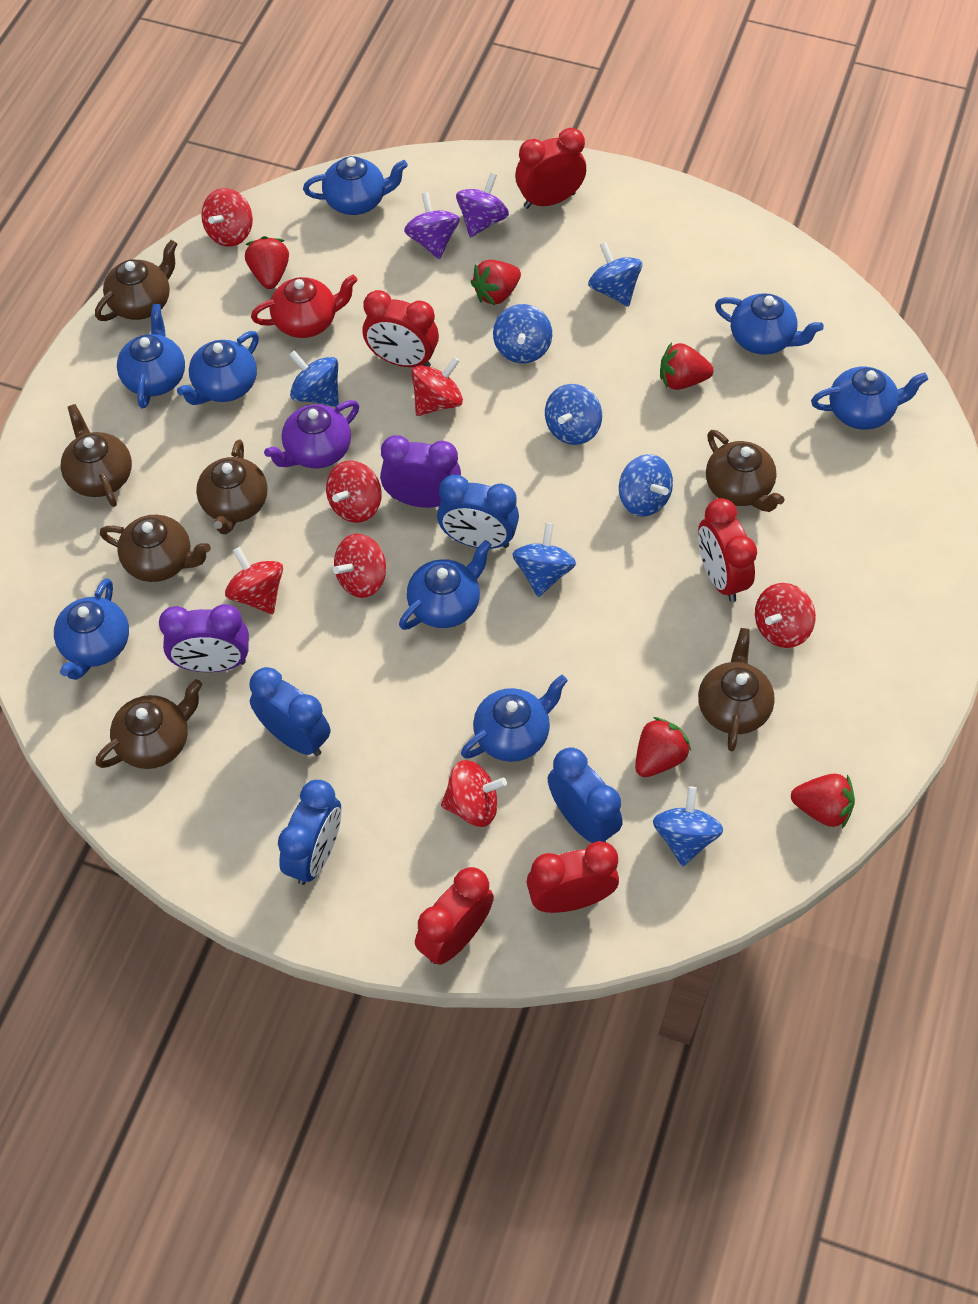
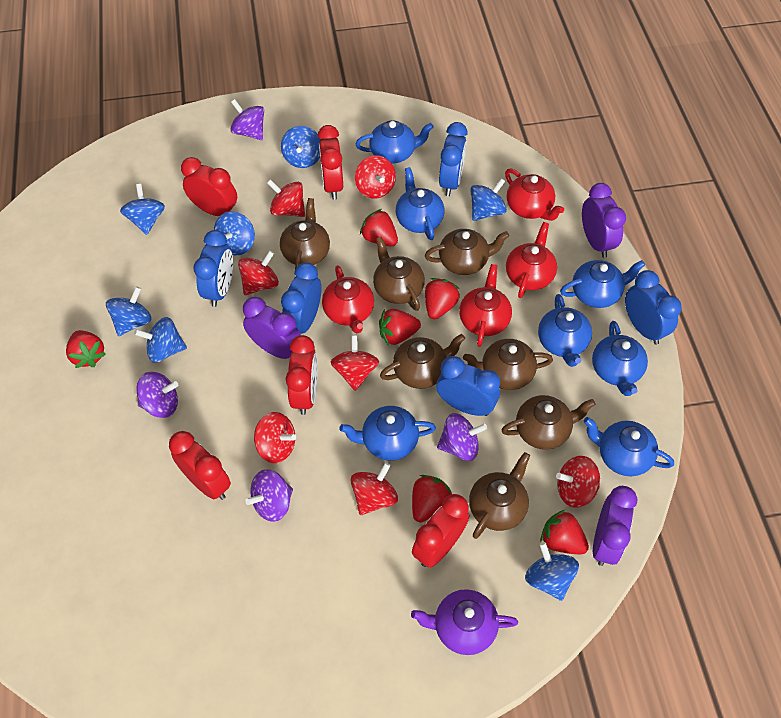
blue clock: [249,667,330,756] [278,780,341,885] [437,475,519,549] [548,748,623,843] = 4 -> [194,230,233,307] [281,262,321,334] [436,356,500,416] [439,122,468,196] [625,270,682,345] = 5
blue teapot: [54,578,129,680] [117,304,185,409] [177,331,259,405] [303,156,408,215] [399,540,492,630] [461,675,568,762] [715,293,824,355] [811,367,928,430] = 8 -> [339,406,436,461] [356,120,434,163] [396,167,444,240] [538,294,592,367] [560,260,645,308] [584,417,674,476] [592,321,648,396] = 7
purple clock: [159,604,249,672] [380,435,461,508] = 2 -> [243,297,301,359] [582,183,626,258] [593,486,637,566] = 3
purple spinning top: [404,192,460,259] [456,173,509,238] = 2 -> [136,372,178,418] [230,99,264,140] [245,469,293,522] [437,413,487,461] = 4
red strawberry: [245,236,289,289] [471,260,521,305] [635,717,691,777] [660,342,714,390] [791,774,855,828] = 5 -> [66,330,106,368] [360,209,398,246] [379,308,421,345] [412,475,452,523] [425,278,460,319] [540,509,589,554] = 6
red teapot: [251,275,358,338] = 1 -> [322,265,374,333] [459,264,512,347] [505,169,564,221] [506,222,557,298] = 4

